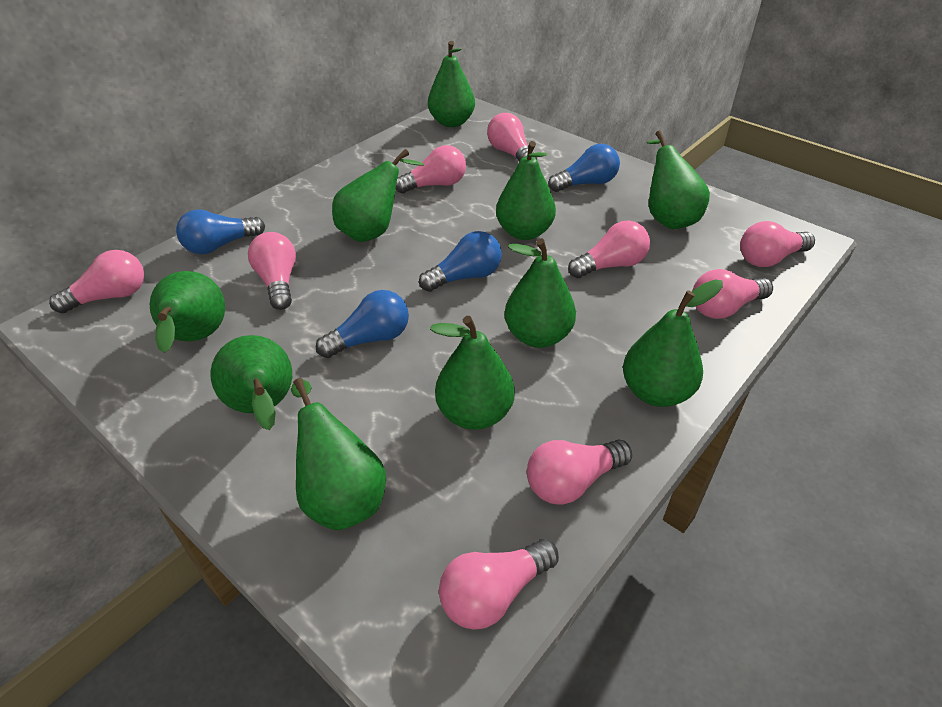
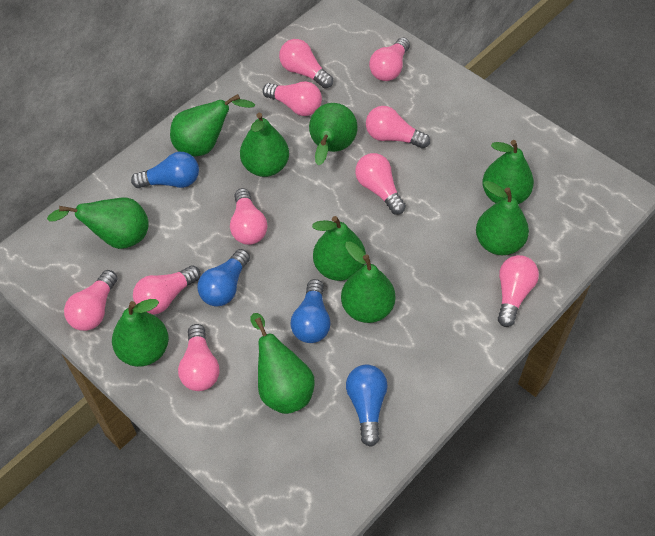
pink light bulb: [49,250,144,314] [248,232,296,310] [395,145,466,194] [439,539,559,629] [487,113,537,161] [527,439,632,505] [568,221,650,278] [693,269,773,319] [740,221,815,267] = 9 -> [64,270,118,331] [133,265,200,314] [178,324,219,391] [230,188,267,245] [263,81,322,116] [279,39,333,89] [355,153,406,215] [366,106,430,149] [369,37,410,81] [498,255,539,327] = 10

